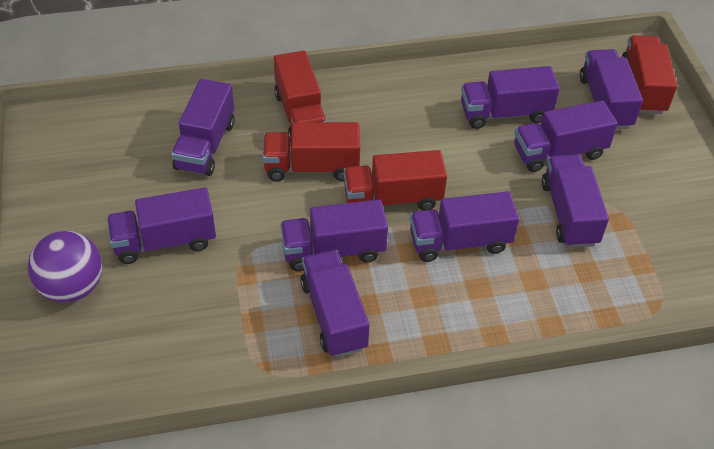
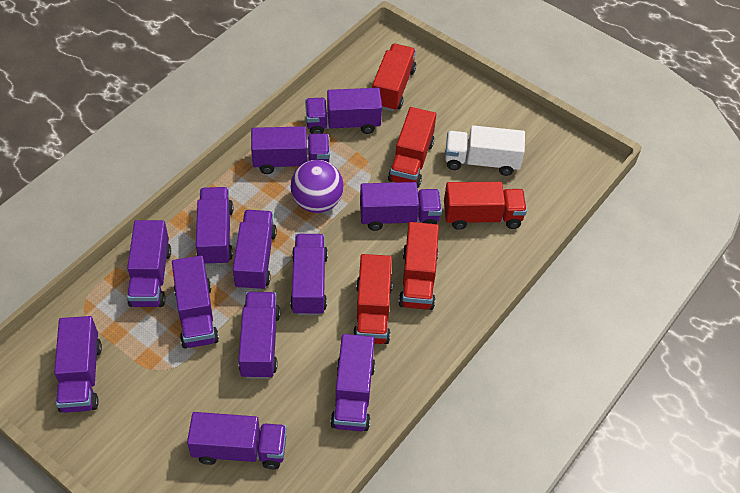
purple truck: [107,187,216,264] [171,79,235,176] [280,199,388,271] [300,250,370,357] [410,191,519,262] [461,66,560,129] [514,101,618,172] [542,155,609,248] [580,49,643,129] = 9 -> [54,316,102,413] [127,220,171,307] [172,256,219,348] [187,412,287,469] [196,187,233,266] [233,210,277,291] [238,292,280,379] [251,126,330,174] [290,234,328,316] [305,88,382,134] [330,334,375,431] [360,182,442,231] = 12
red truck: [263,122,360,181] [274,51,327,142] [344,150,447,211] [622,35,677,114] = 4 -> [353,254,393,344] [372,44,416,111] [388,107,436,188] [398,222,439,310] [444,182,527,230] = 5
white truck: none = 0 -> [445,125,525,176] = 1

